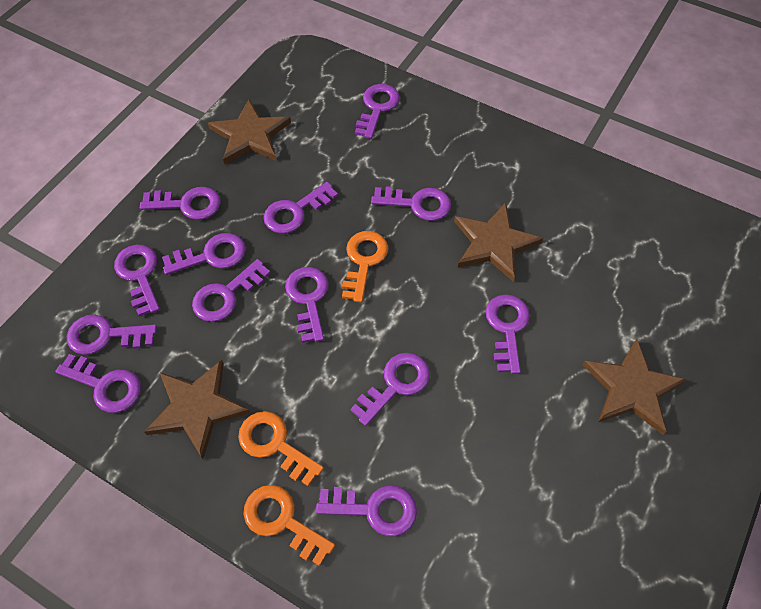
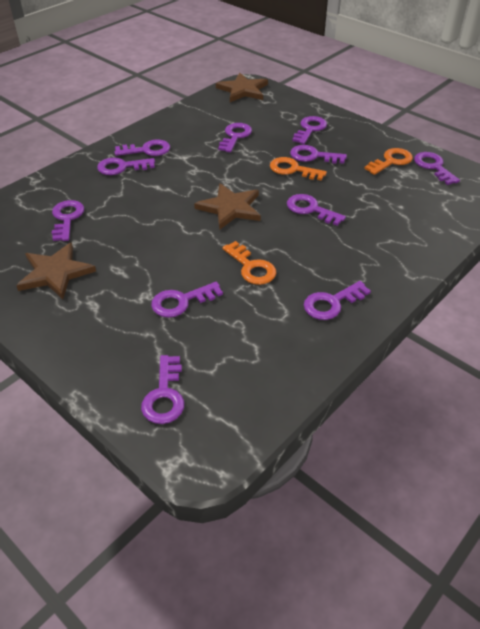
brown star: [144,360,250,459] [208,99,291,165] [454,203,543,282] [583,339,687,435] = 4 -> [16,242,96,299] [194,183,261,230] [216,73,268,102] = 3
purple key: [55,354,141,413] [67,315,157,355] [114,245,160,317] [140,187,221,220] [162,233,246,275] [192,259,270,322] [264,182,338,234] [285,267,329,343] [316,485,417,537] [350,353,430,426] [355,84,400,139] [371,187,451,221] [486,294,530,374] = 13 -> [52,200,84,241] [97,158,155,175] [114,139,170,156] [141,355,184,424] [151,282,223,318] [218,123,252,152] [287,194,346,226] [290,145,347,164] [292,116,327,144] [304,281,371,320] [414,152,460,185] = 11

